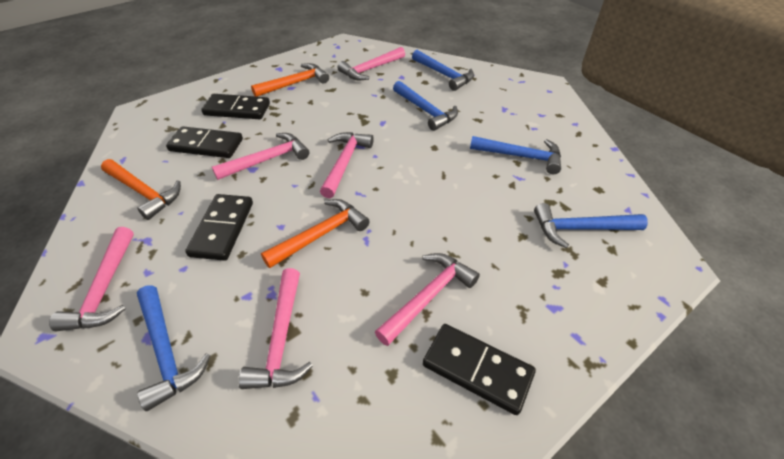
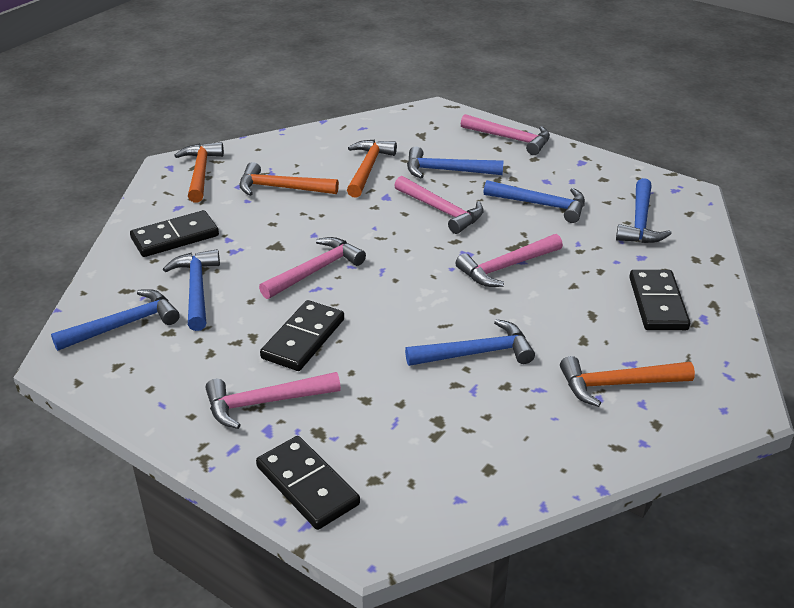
blue hammer: [137,285,210,411] [393,81,458,131] [412,50,474,91] [470,136,561,174] [534,203,648,248] = 5 -> [51,289,180,351] [163,249,220,331] [405,319,535,366] [407,146,504,178] [484,180,585,223] [616,178,672,243] = 6
orange hammer: [101,159,181,220] [251,63,329,97] [261,199,370,268] = 3 -> [174,142,224,203] [239,162,339,196] [347,140,397,198] [560,356,695,407] = 4
pink hammer: [49,227,134,331] [212,133,309,180] [238,268,313,389] [320,132,374,198] [338,47,405,80] [375,253,480,346] = 6 -> [205,372,341,429] [259,237,366,299] [394,176,484,234] [455,234,563,287] [461,114,550,155] = 5

